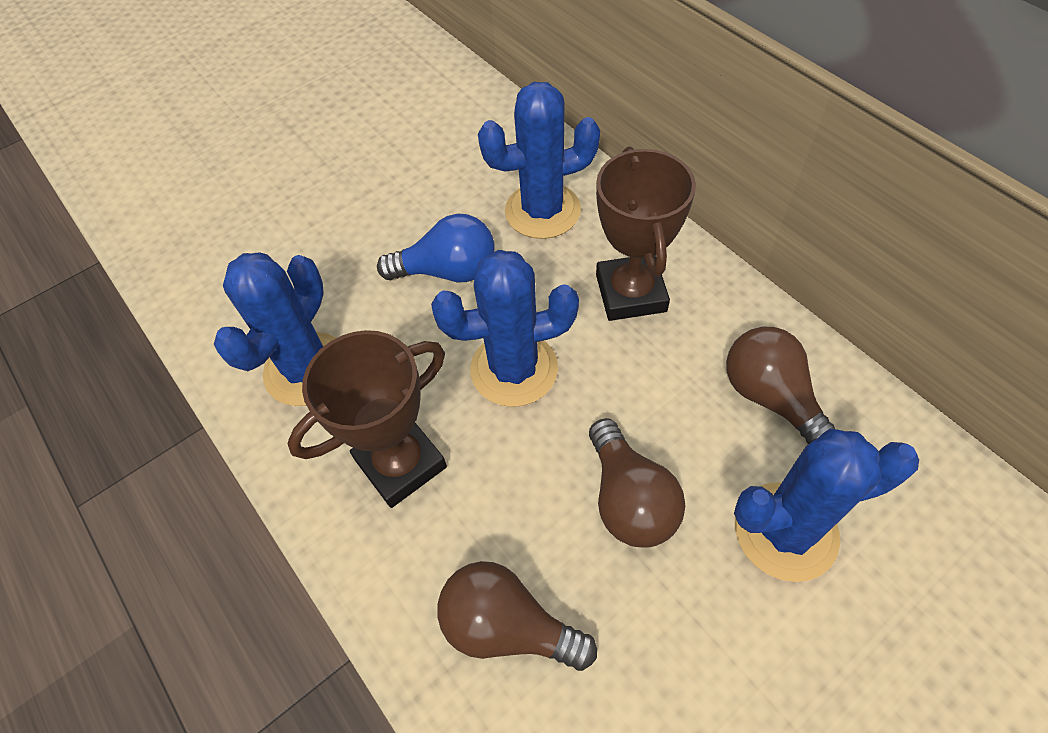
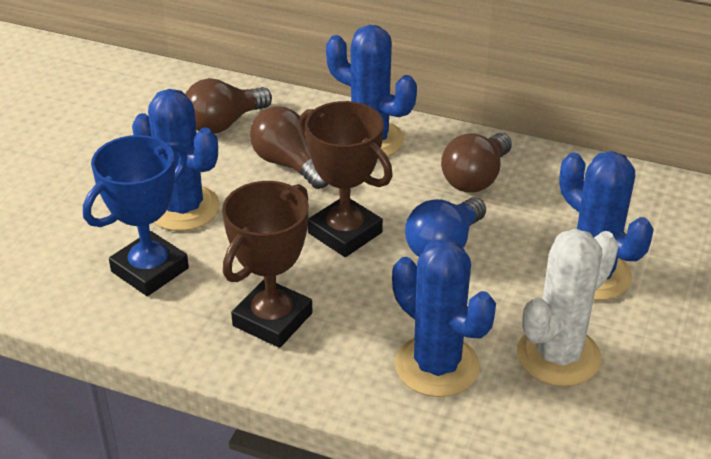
blue trophy: none = 0 -> [83,135,189,296] = 1
white cactus: none = 0 -> [517,229,619,386] = 1

